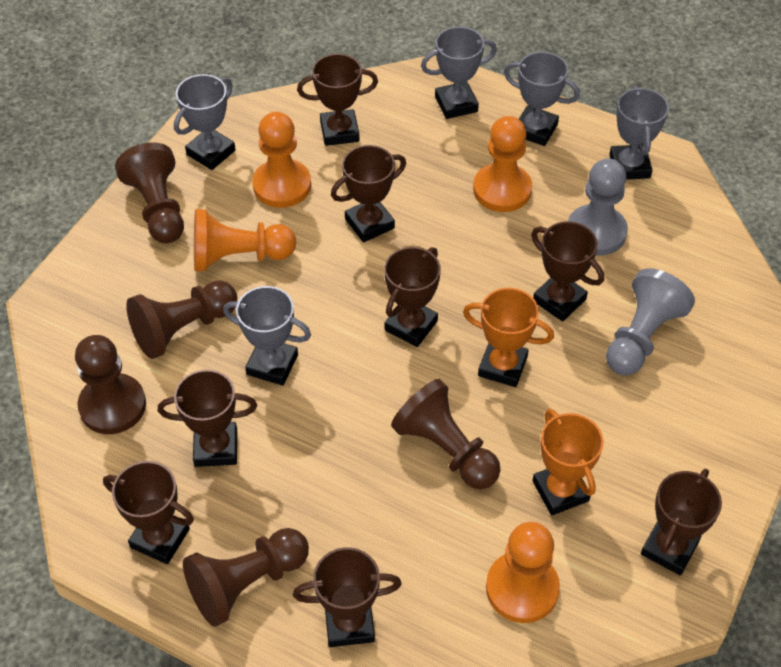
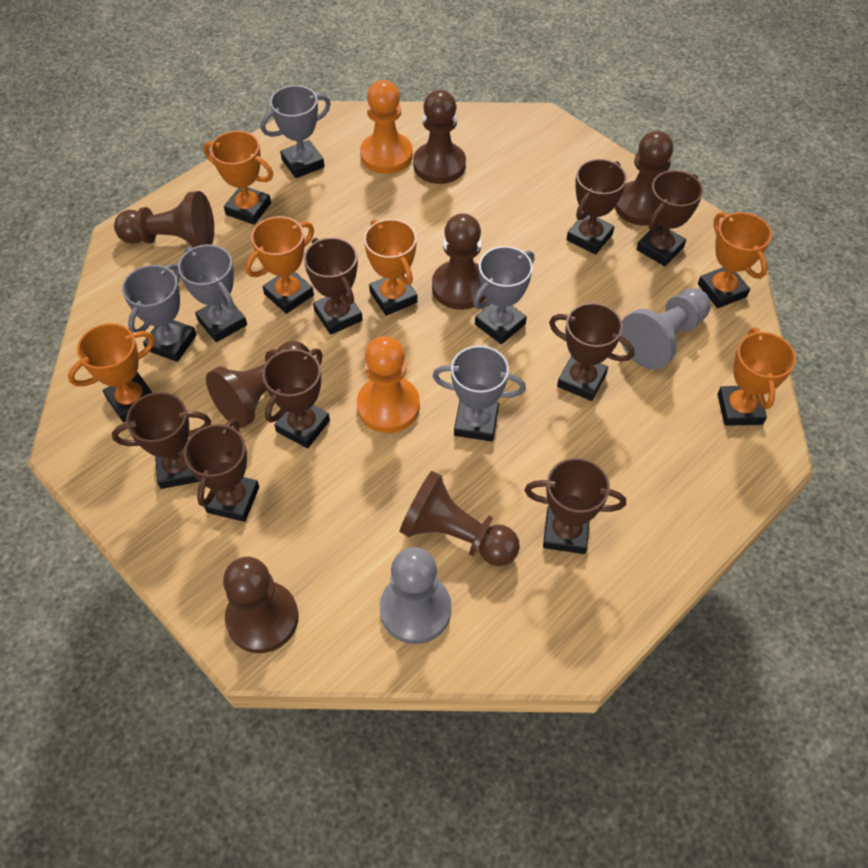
brown pawn: [75,335,146,434] [115,142,184,244] [126,281,237,359] [183,528,309,627] [391,379,501,489] = 5 -> [114,191,214,248] [206,341,309,428] [223,557,299,653] [399,471,520,566] [413,90,466,184] [432,213,486,310] [615,131,673,226] = 7
orange pawn: [194,209,296,271] [252,112,311,208] [473,116,532,212] [486,522,560,623] = 4 -> [357,336,420,433] [360,80,413,174] = 2
orange trophy: [463,288,554,387] [533,409,604,515] = 2 -> [68,323,155,423] [203,131,273,225] [245,216,314,314] [364,219,418,316] [698,212,772,308] [717,327,796,426] = 6

